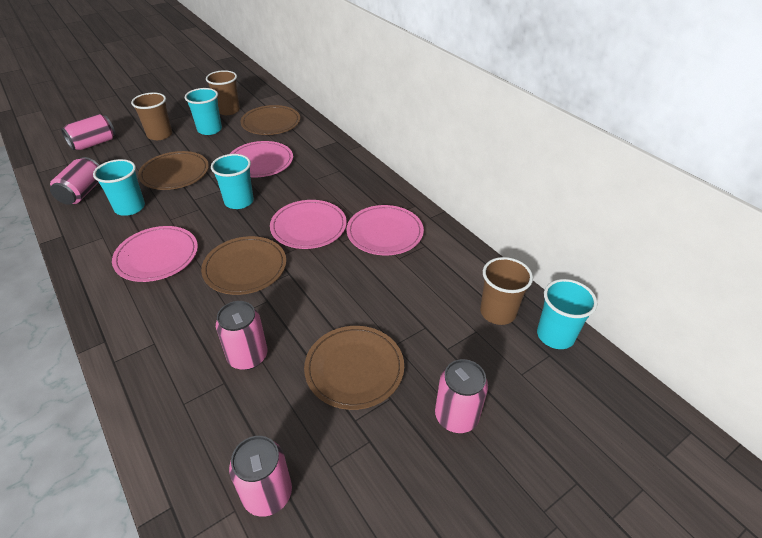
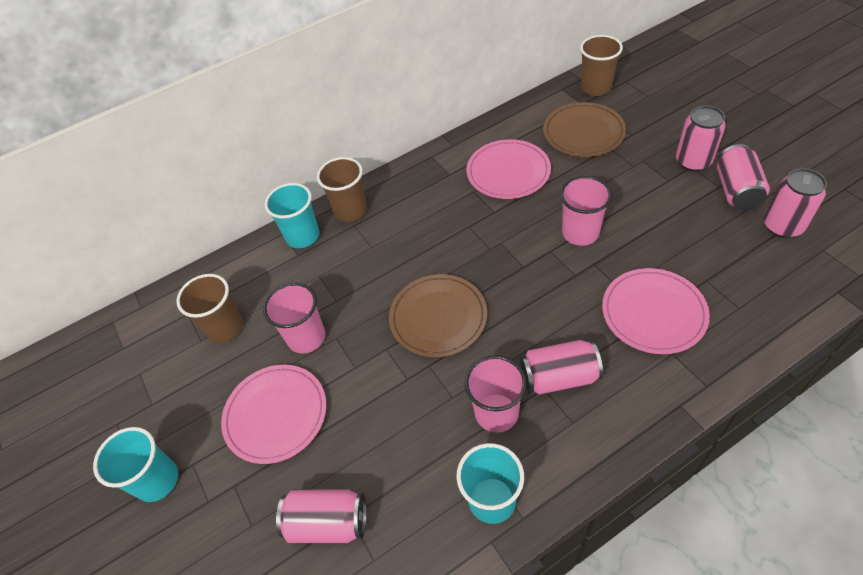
brown plate: [138,151,209,190] [201,236,286,295] [241,105,300,135] [304,326,404,410] = 4 -> [389,274,487,358] [543,102,626,157] = 2
pink cup: none = 0 -> [263,283,325,354] [464,355,527,433] [560,176,612,246] = 3
pink plate: [112,226,198,282] [230,141,293,177] [270,200,347,249] [346,205,424,255] = 4 -> [221,365,327,464] [466,139,551,199] [602,268,710,354] = 3
turquoise cup: [93,159,145,216] [185,88,222,135] [211,154,254,209] [537,279,598,349] = 4 -> [93,427,178,502] [265,183,319,248] [456,443,524,524] = 3

